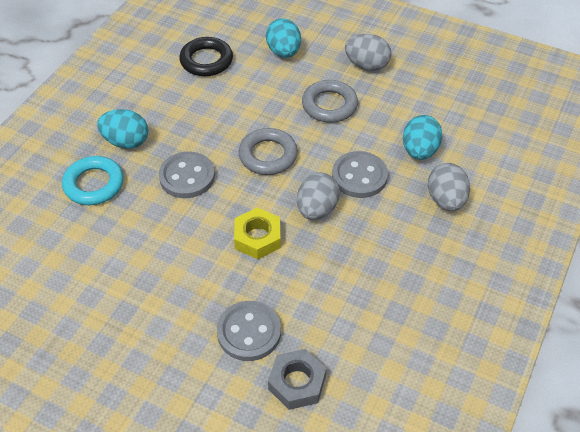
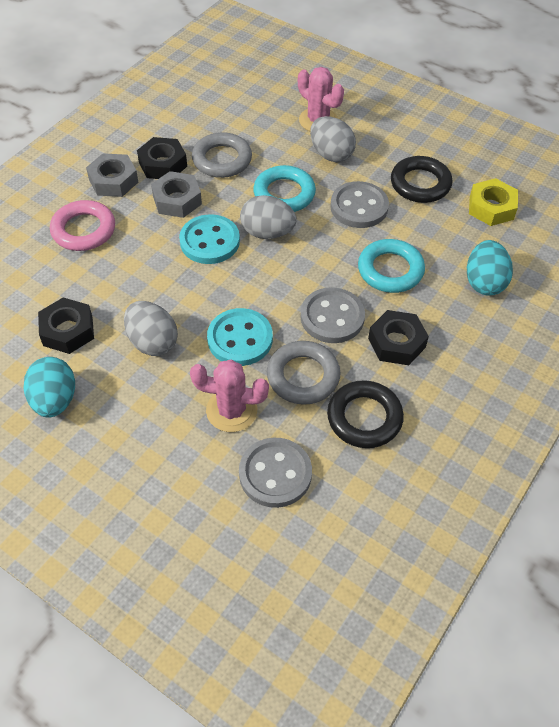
black nut: none = 0 -> [38,297,94,354] [137,137,187,179] [368,310,429,365] = 3
black ring: [179,37,233,76] = 1 -> [327,380,404,448] [391,156,453,203] = 2
grey nut: [268,349,326,410] = 1 -> [86,153,138,197] [151,171,202,218] = 2
pink cactus: none = 0 -> [190,360,269,432] [298,67,344,131] = 2
pink ring: none = 0 -> [50,200,115,251] = 1
turquoise button: none = 0 -> [179,214,240,264] [207,308,273,366] = 2
turquoise egg: [97,109,148,149] [266,18,301,58] [403,115,442,160] = 3 -> [24,357,75,418] [467,240,513,296] = 2
turquoise ring: [62,156,124,205] = 1 -> [253,165,316,212] [358,239,425,293] = 2

